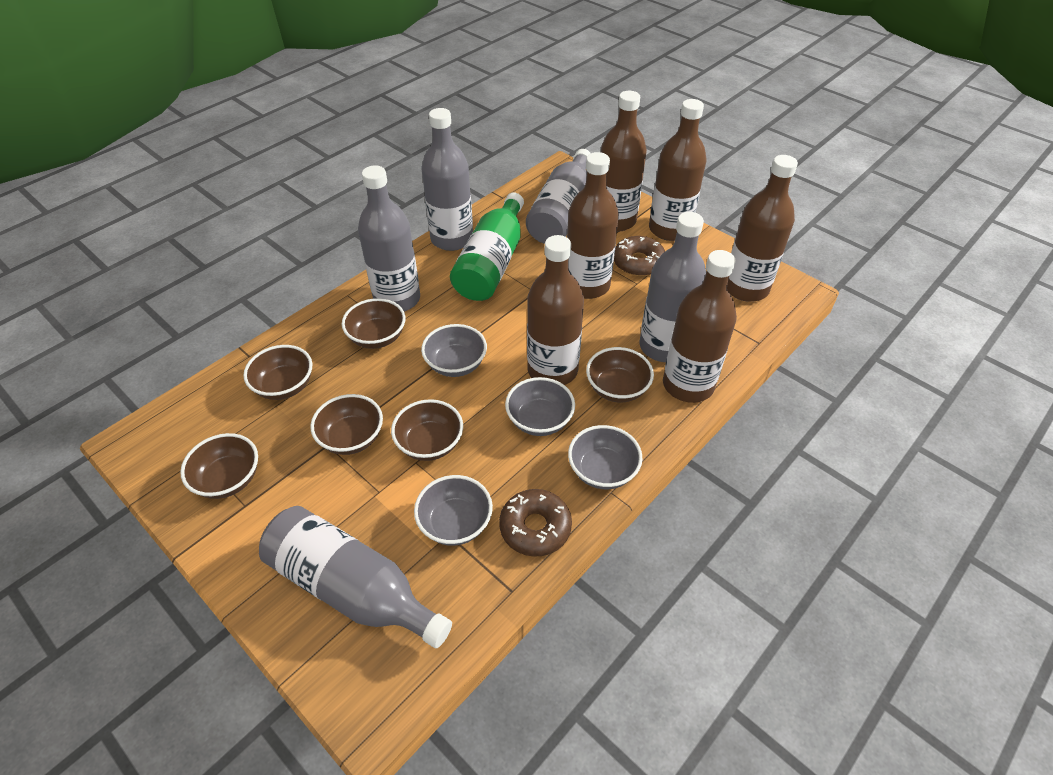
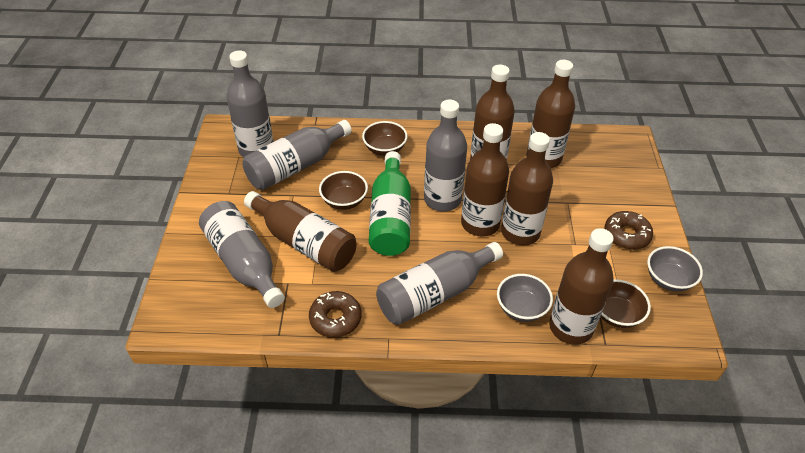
brown bowl: [180,433,258,499] [243,345,312,400] [310,394,383,455] [342,298,406,349] [391,399,463,461] [586,347,654,402] = 6 -> [319,171,368,210] [362,121,408,156] [601,279,651,328] = 3
grey bowl: [414,475,493,546] [421,324,487,377] [505,377,575,436] [568,425,642,489] = 4 -> [497,274,553,322] [647,246,703,292] = 2

